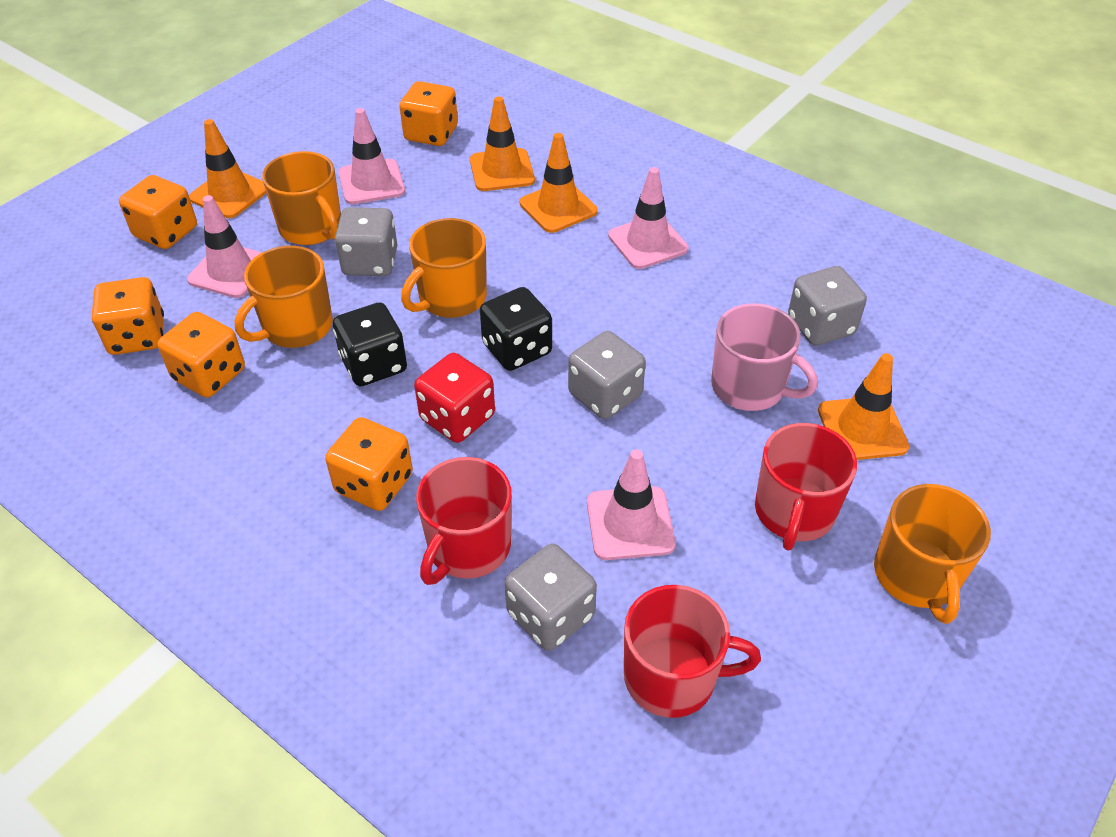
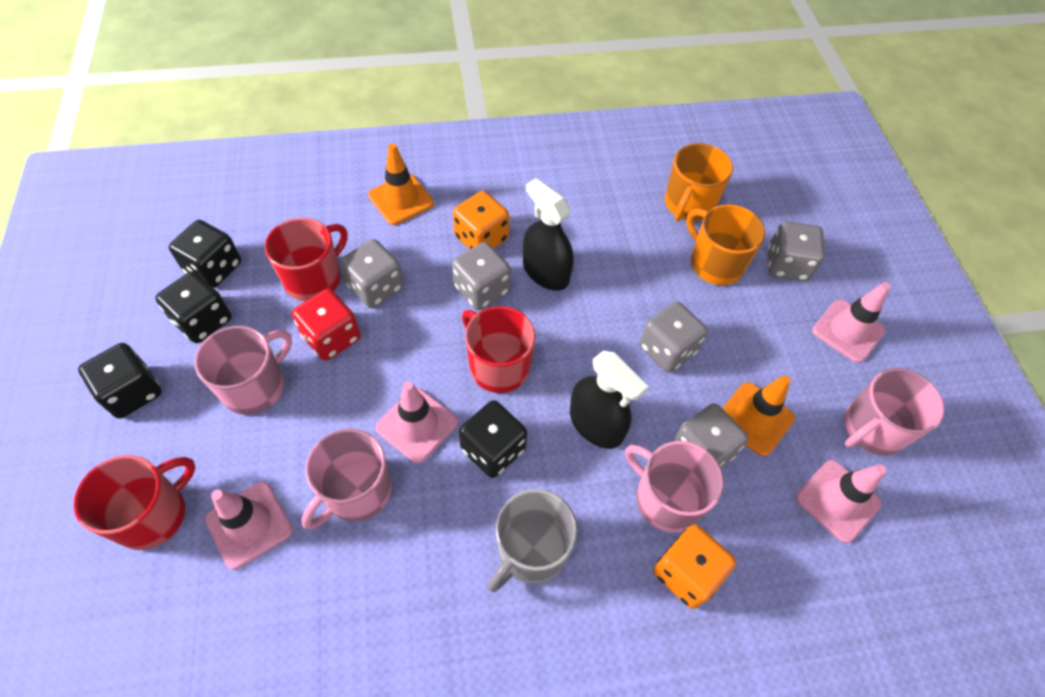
black dice: [333,303,407,386] [480,287,552,371] = 2 -> [78,343,162,419] [155,271,232,343] [169,220,241,288] [459,400,527,478] = 4
black spray bottle: none = 0 -> [523,178,574,291] [570,351,648,449] = 2
grey dice: [335,207,397,276] [505,543,597,651] [568,331,646,419] [788,266,867,346] = 4 -> [340,239,404,308] [452,242,511,310] [639,302,708,373] [673,403,748,468] [768,221,825,281] = 5
grey mug: none = 0 -> [488,489,578,592] = 1
orange dice: [92,277,164,355] [119,175,197,249] [157,312,245,398] [325,417,413,511] [400,81,458,146] = 5 -> [453,191,509,249] [653,525,736,609] = 2
orange mug: [235,246,333,348] [262,151,341,245] [401,218,487,318] [874,484,991,624] = 4 -> [665,143,733,221] [686,204,765,285] = 2
orange traffic cone: [189,119,266,218] [470,96,535,191] [520,133,598,233] [818,353,909,460] = 4 -> [368,143,434,225] [722,376,795,456] = 2
pink mug: [711,303,818,411] = 1 -> [194,326,292,415] [302,429,392,529] [625,441,724,533] [844,368,944,456] = 4

